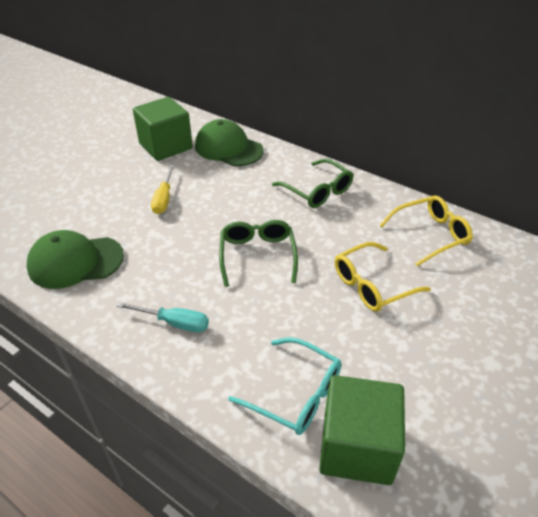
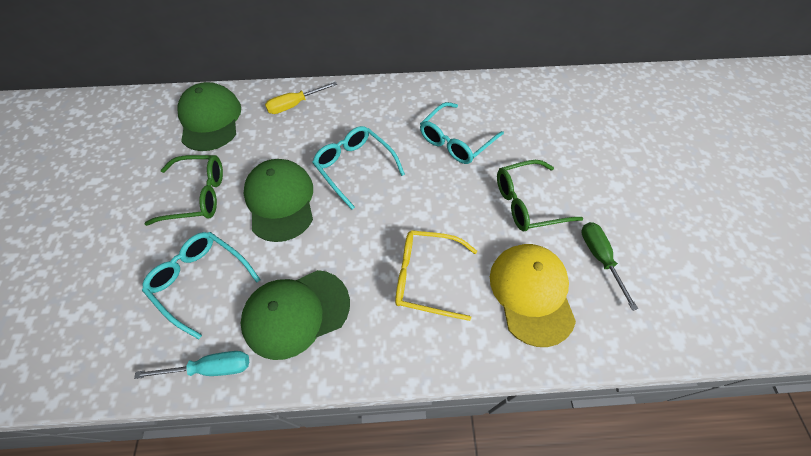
green cap: [27,230,124,289] [195,119,264,166] = 2 -> [177,82,241,151] [241,270,350,360] [244,159,313,242] = 3
green cube: [133,97,193,161] [319,375,405,485] = 2 -> none = 0
green screwdriver: none = 0 -> [581,222,638,311] = 1
turquoise glasses: [228,337,341,435] = 1 -> [142,232,261,339] [312,126,405,210] [420,102,504,164] = 3
yellow cap: none = 0 -> [490,244,576,347] = 1
yellow glasses: [335,242,431,312] [379,195,473,266] = 2 -> [395,230,477,321] = 1

